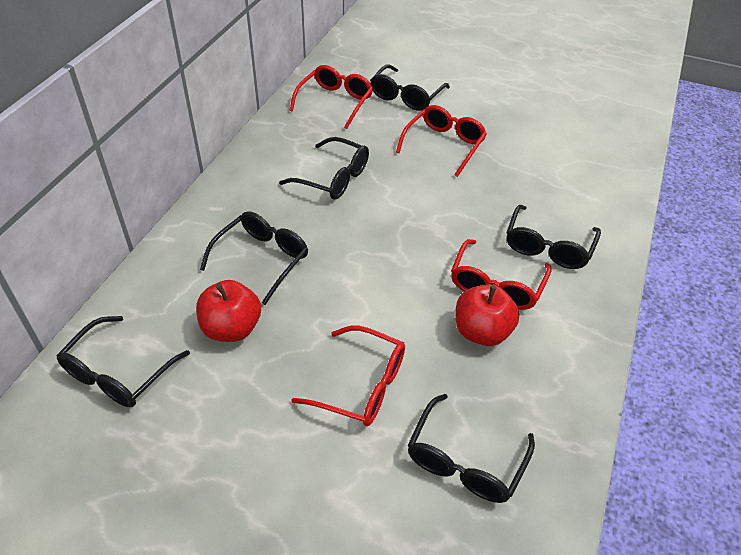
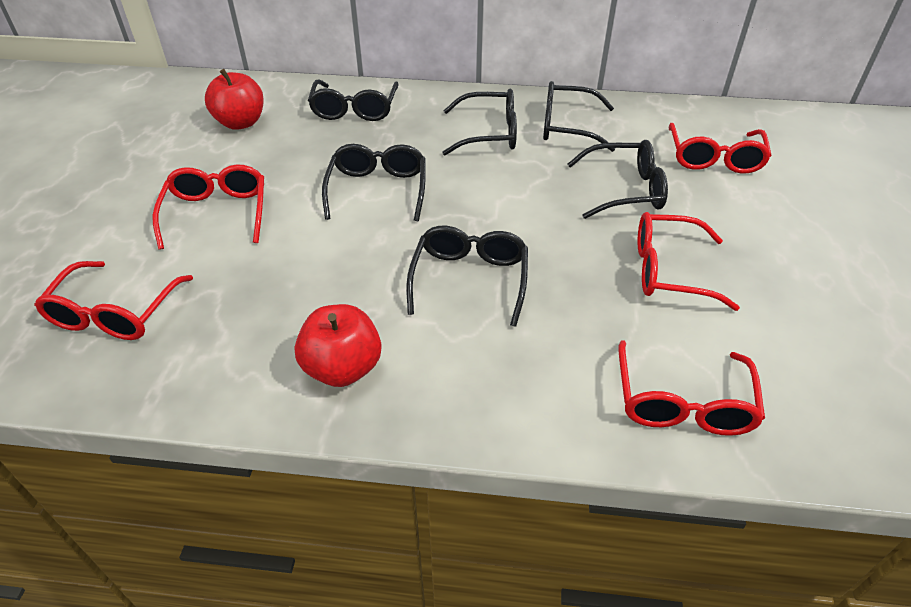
red glasses: [289,65,373,129] [291,326,405,426] [396,105,487,177] [451,239,552,310] = 4 -> [34,261,193,340] [153,165,264,250] [618,340,765,436] [638,212,740,311] [668,123,772,174] = 5

